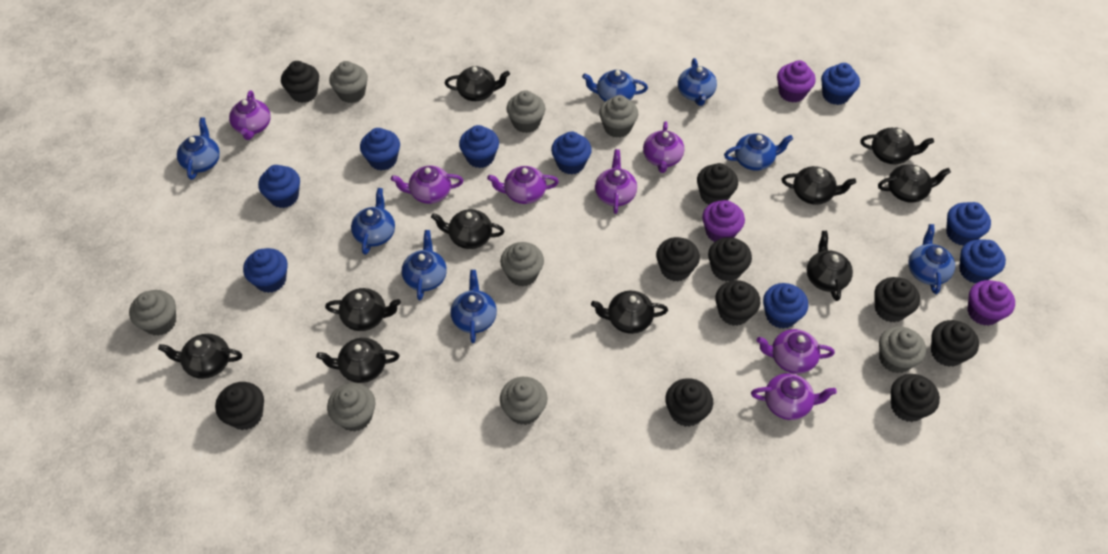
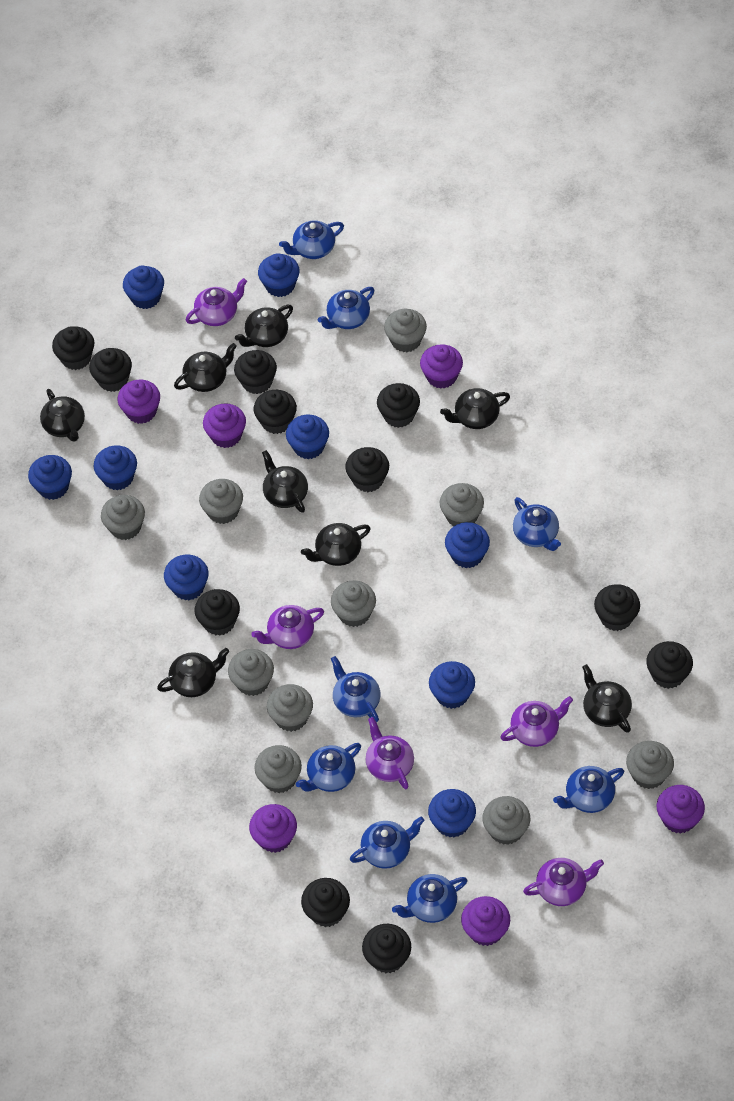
black cupcake: [215,382,264,430] [281,61,319,103] [656,237,700,282] [665,378,713,427] [697,163,738,205] [708,237,752,281] [715,280,760,326] [874,277,920,323] [891,374,940,422] [931,320,979,367] = 10 -> [52,326,94,370] [89,348,132,392] [195,589,240,636] [234,350,277,394] [254,390,297,434] [301,878,350,927] [345,447,389,492] [362,924,411,973] [377,383,420,428] [594,584,640,631] [646,641,693,689] = 11
black teapot: [158,334,242,379] [316,338,400,383] [325,288,401,331] [431,209,504,249] [444,66,510,101] [591,291,668,334] [782,166,856,205] [807,231,853,301] [860,128,934,164] [878,164,951,202] = 10 -> [40,389,85,442] [157,648,229,697] [174,343,237,392] [235,305,293,347] [262,450,308,513] [301,523,371,566] [440,388,510,429] [582,664,632,733] = 8
grey cupcake: [129,290,176,336] [327,383,376,431] [329,61,368,103] [500,242,544,286] [500,377,548,425] [506,90,545,133] [599,95,638,138] [879,326,926,373] = 8 -> [101,495,145,540] [199,479,243,524] [228,649,274,696] [254,745,302,793] [267,684,313,732] [331,581,376,627] [384,309,427,352] [440,483,484,526] [482,796,530,845] [626,741,674,789] = 10
purple cupcake: [702,200,745,242] [777,60,816,103] [968,280,1015,326] = 3 -> [117,379,160,424] [203,403,246,448] [249,804,297,853] [420,344,463,389] [461,896,510,946] [657,785,705,834] = 6
purple teapot: [229,90,271,140] [391,166,463,204] [487,166,559,204] [595,149,637,214] [643,121,684,173] [751,373,837,420] [757,329,835,374] = 7 -> [186,278,247,326] [251,605,324,649] [365,717,414,789] [500,696,573,747] [523,858,604,906] = 5

